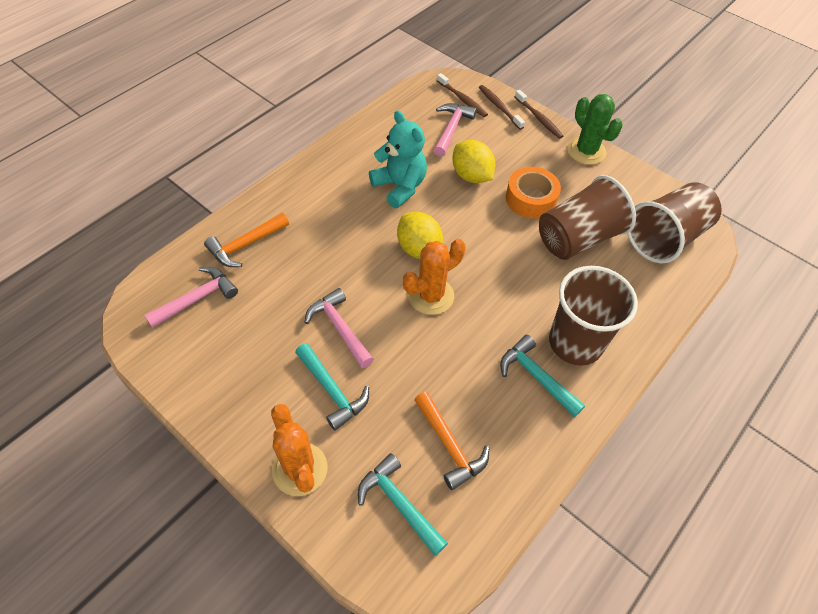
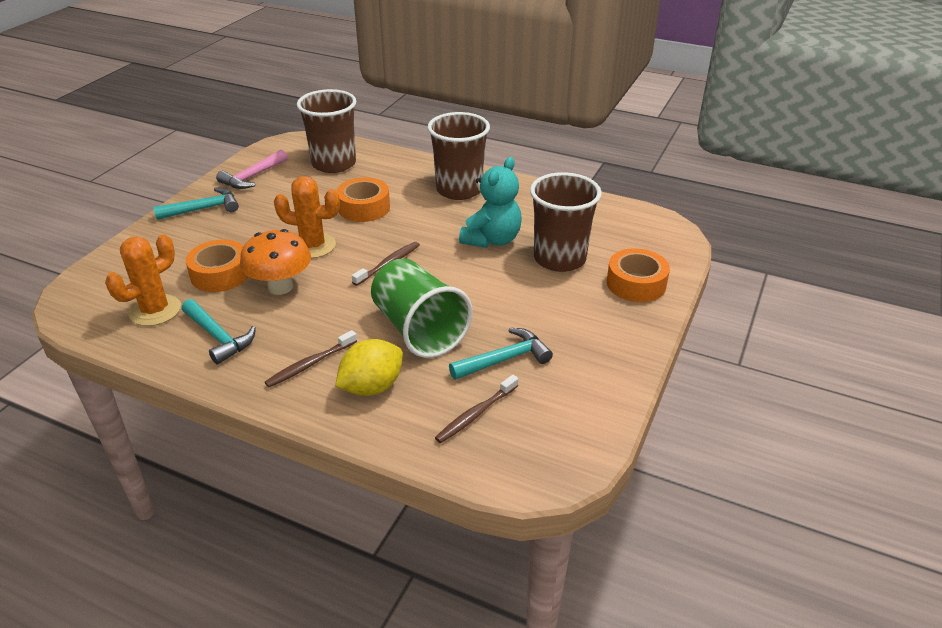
green cactus: [567,94,623,165] = 1 -> none = 0
green cup: none = 0 -> [371,258,473,358] = 1
orange hammer: [204,213,289,267] [414,391,489,490] = 2 -> none = 0
orange mushroom: none = 0 -> [240,229,311,295] = 1
orange tape: [506,167,561,219] = 1 -> [186,240,249,292] [336,177,390,222] [607,248,670,302] = 3
pink hammer: [144,267,238,328] [304,288,374,368] [434,103,477,157] = 3 -> [216,149,288,189] = 1
yellow lemon: [397,212,443,259] [452,140,495,183] = 2 -> [335,339,403,396] = 1

